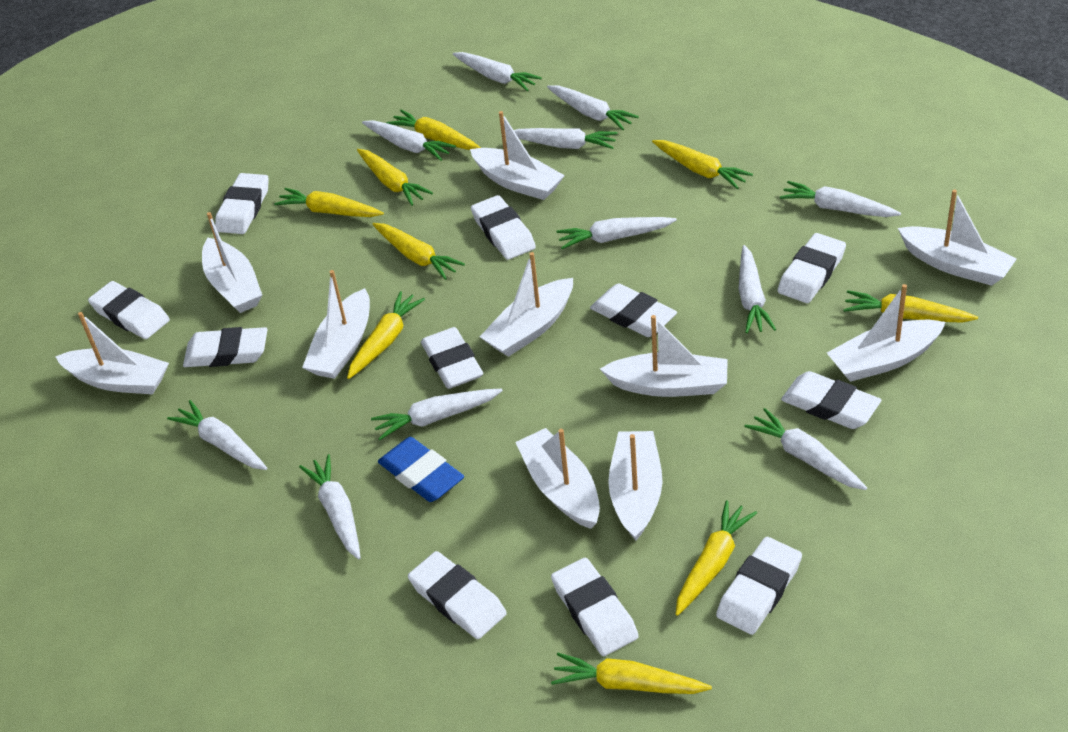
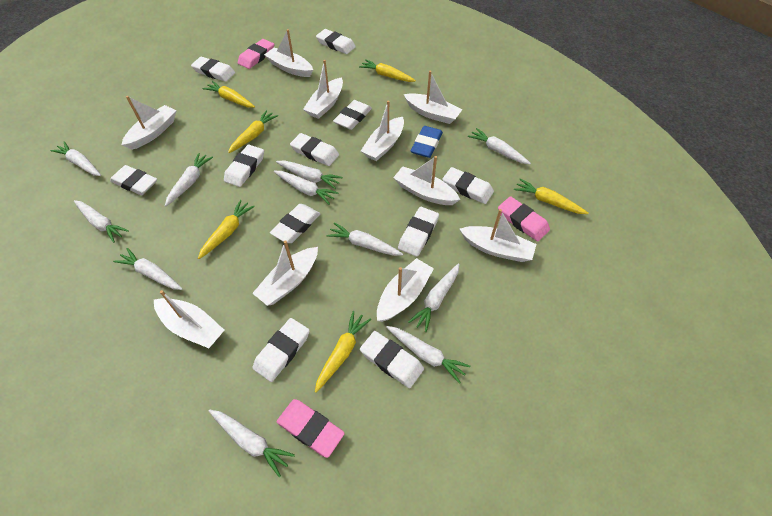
pink eraser: none = 0 -> [238,39,274,69] [276,399,345,458] [498,196,550,241] = 3
yellow carrot: [274,188,384,217] [347,291,425,379] [357,149,433,206] [372,223,465,280] [386,110,481,150] [551,653,712,694] [652,140,753,189] [676,500,757,616] [843,290,978,323] = 9 -> [198,200,255,259] [202,81,255,108] [228,110,278,153] [315,311,371,393] [359,59,416,82] [514,179,588,214] = 6

